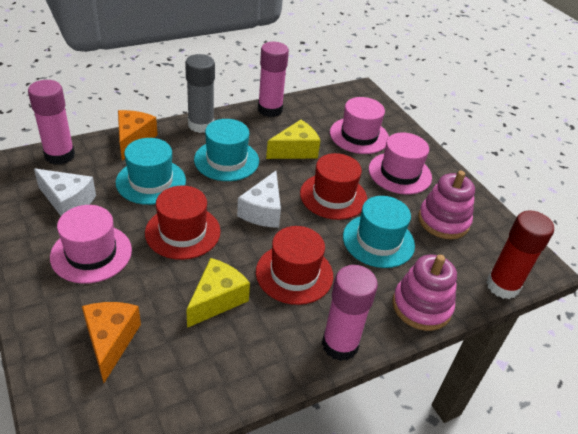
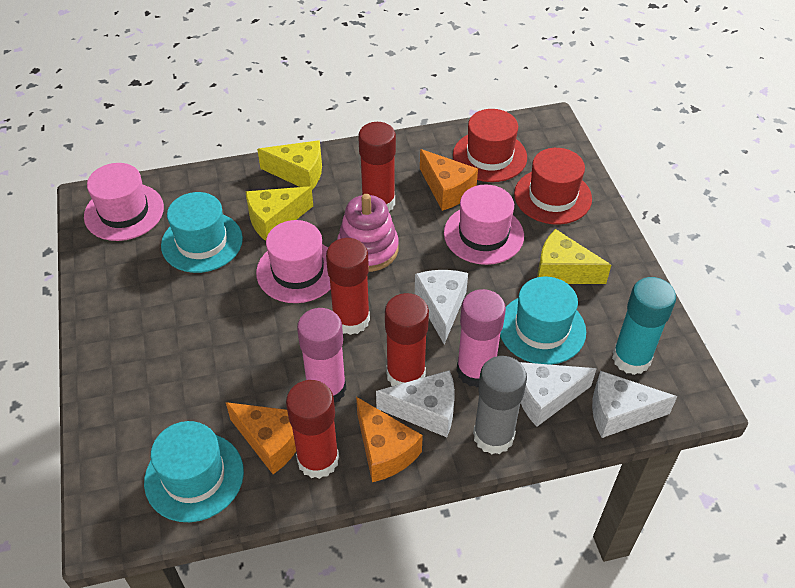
orange cheese: [82,302,141,383] [118,110,158,161] = 2 -> [226,402,296,474] [356,397,423,482] [420,149,478,211] = 3
pink glue stick: [28,80,75,165] [258,42,289,117] [322,265,378,361] = 3 -> [297,308,346,404] [457,289,506,387] = 2
pink stacking toy: [392,255,457,331] [418,171,475,239] = 2 -> [337,194,399,272] = 1
red glue stick: [486,210,554,299] = 1 -> [286,380,339,479] [326,238,370,335] [358,122,396,212] [385,293,429,386] = 4
red hat: [145,185,221,260] [256,226,333,305] [300,153,367,220] = 3 -> [453,109,527,182] [514,148,592,224] = 2
turquoise glue stick: none = 0 -> [612,277,676,375] = 1
white cheese: [34,169,96,216] [237,171,281,228] = 2 -> [376,370,455,437] [415,270,468,344] [520,362,597,427] [592,371,678,438] = 4
yellow cheese: [186,258,250,328] [266,120,320,159] = 2 -> [246,186,313,241] [257,140,322,190] [537,229,611,284] = 3

